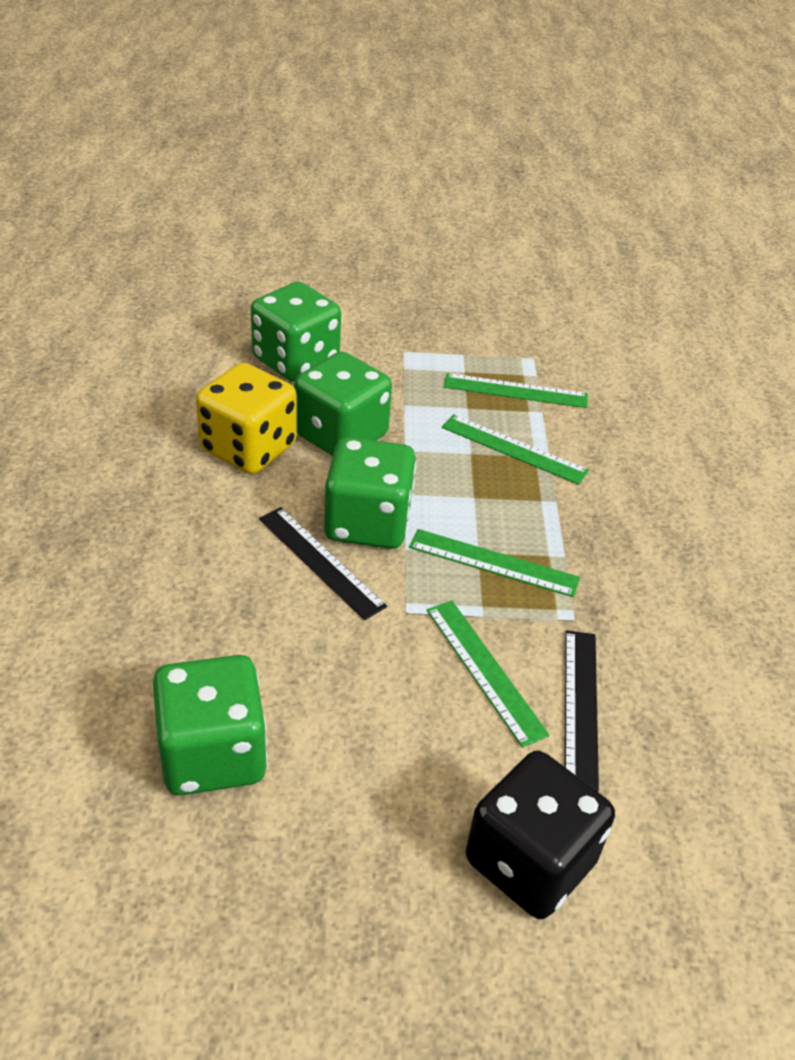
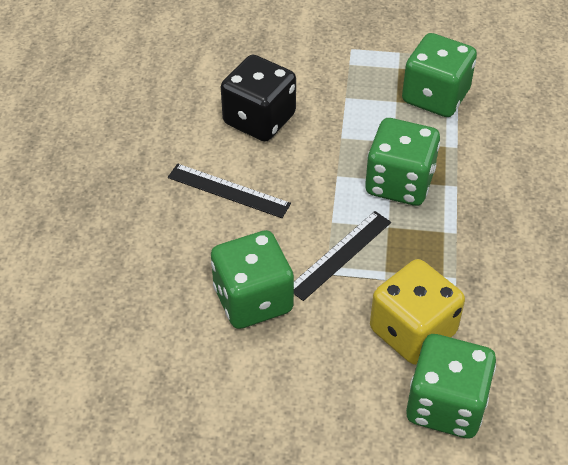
green ruler: [409,529,580,597] [427,600,549,748] [442,414,589,485] [444,373,588,408] = 4 -> none = 0

